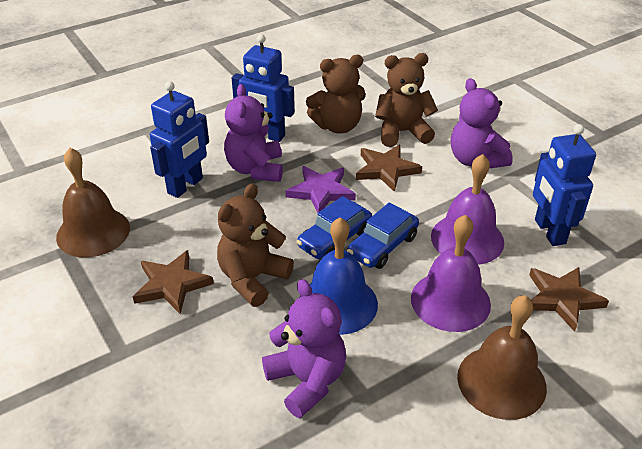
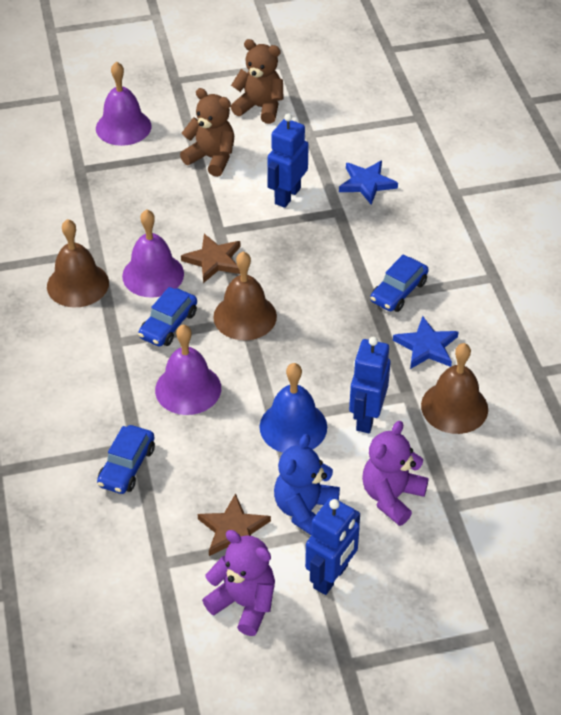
blue car: [297,196,372,259] [347,203,419,269] = 2 -> [97,425,155,494] [138,287,197,347] [370,255,429,312] = 3
blue star: none = 0 -> [339,160,398,205] [393,316,458,369] = 2
blue teddy bear: none = 0 -> [274,434,340,535] = 1
brown bell: [56,148,130,258] [457,295,547,420] = 2 -> [47,219,109,307] [213,251,277,340] [421,343,488,434] = 3
brown star: [133,250,214,314] [356,145,422,192] [529,267,609,332] = 3 -> [181,234,241,283] [198,493,271,556] = 2
brown teddy bear: [217,184,294,307] [306,55,366,134] [375,53,438,147] = 3 -> [180,88,234,177] [231,39,284,124] = 2
purple bell: [411,215,491,332] [431,154,504,265] = 2 -> [96,61,152,146] [122,209,184,298] [155,325,221,415] = 3
purple star: [286,166,356,213] = 1 -> none = 0
purple teddy bear: [224,84,283,182] [262,279,346,418] [451,78,513,169] = 3 -> [202,530,275,636] [362,421,429,526] = 2

